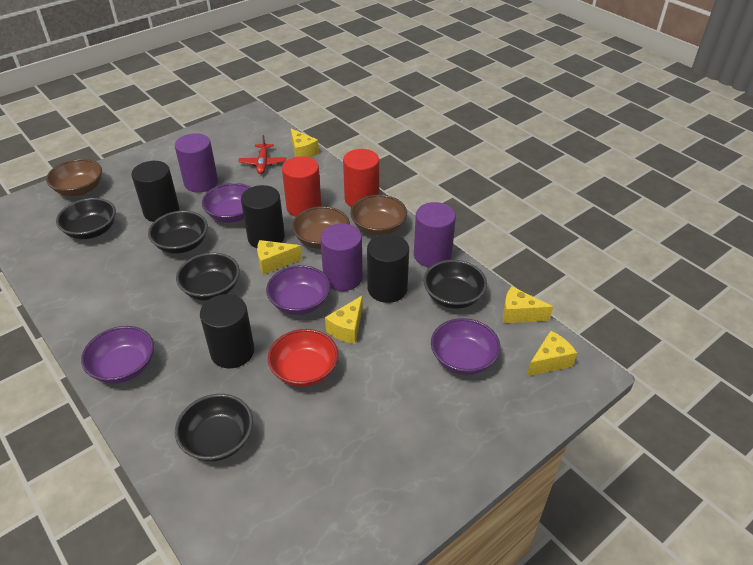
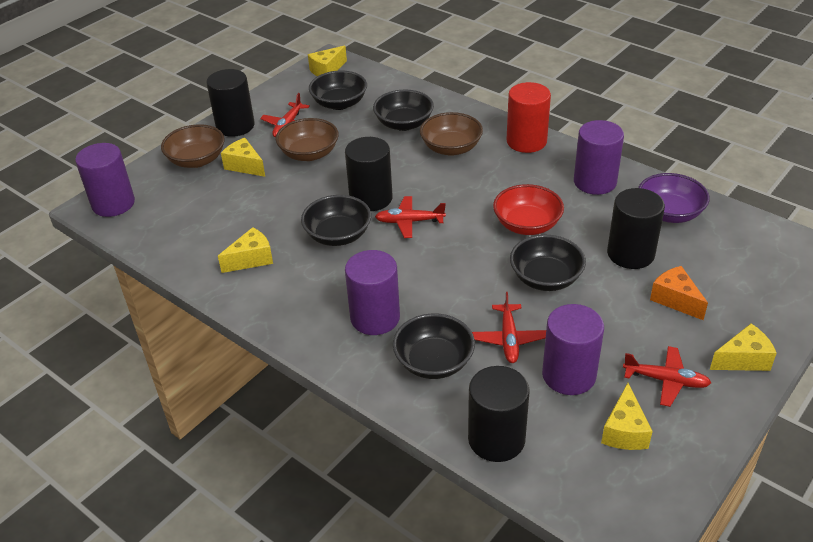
orange cheese: none = 0 -> [650,266,708,320] = 1
purple bowl: [81,326,154,384] [202,183,251,223] [266,265,331,315] [431,318,500,375] = 4 -> [638,173,710,223] = 1
purple cylinder: [175,133,218,193] [320,223,363,291] [414,202,456,268] = 3 -> [75,143,135,217] [345,250,400,335] [542,304,604,395] [574,120,624,195] = 4
red cylinder: [282,156,322,217] [343,149,379,207] = 2 -> [506,82,551,153] = 1
red plane: [238,135,286,174] = 1 -> [260,93,310,138] [375,196,446,238] [472,292,546,363] [623,346,711,407] = 4

